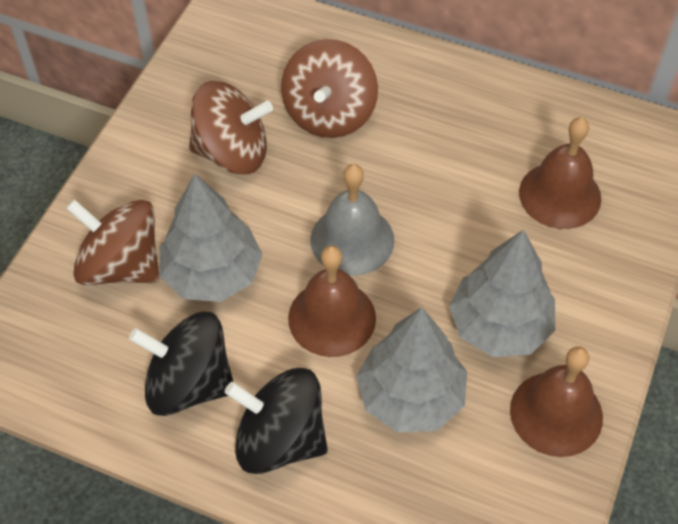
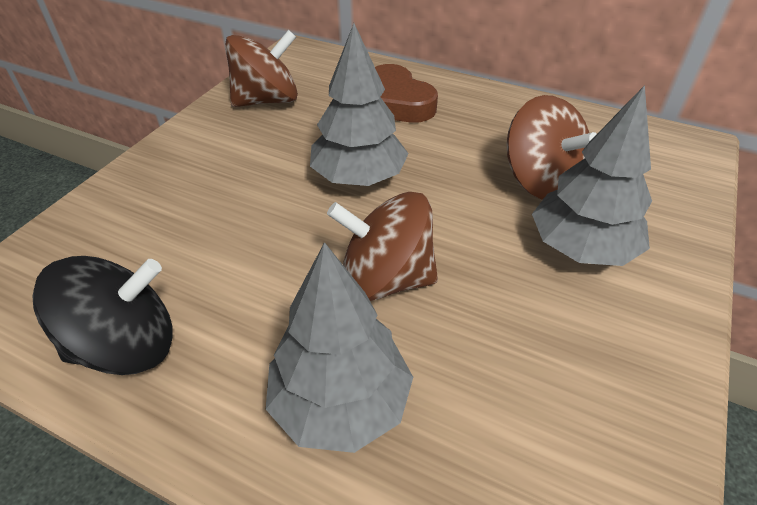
black spinning top: [129,312,233,416] [225,368,328,474] = 2 -> [32,256,173,375] = 1
brown bell: [288,246,376,357] [510,346,603,457] [519,117,601,229] = 3 -> none = 0
brown heart: none = 0 -> [375,64,438,122] = 1
grey bell: [310,164,394,276] = 1 -> none = 0

